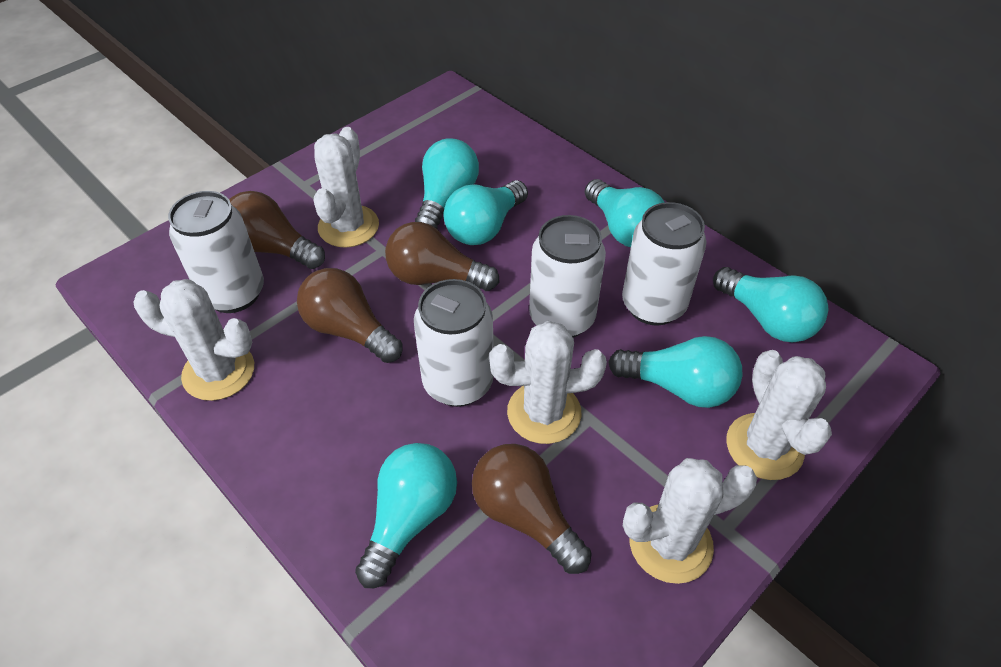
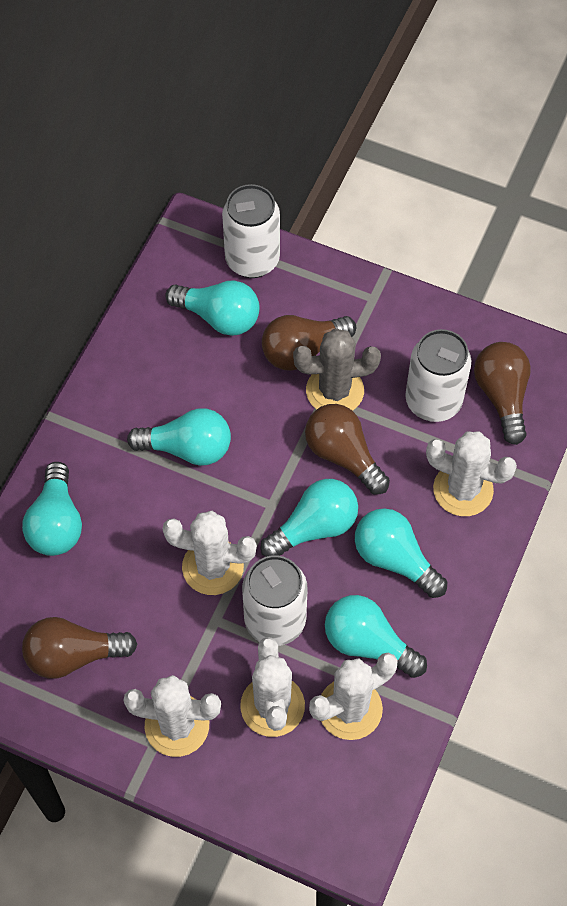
grey cactus: none = 0 -> [293,328,381,411] = 1
white can: [168,191,264,313] [414,279,494,407] [529,215,606,338] [622,202,706,325] = 4 -> [222,184,280,278] [242,555,307,646] [405,329,471,422] = 3

